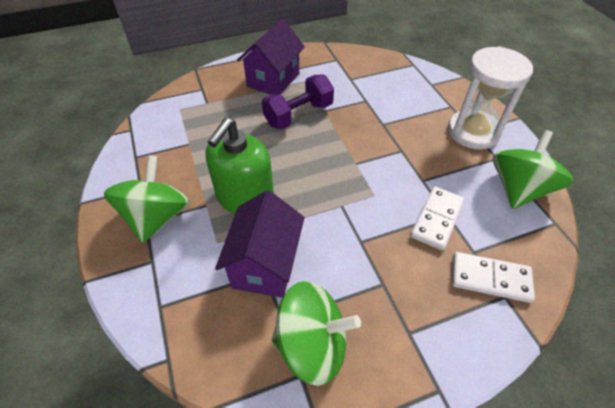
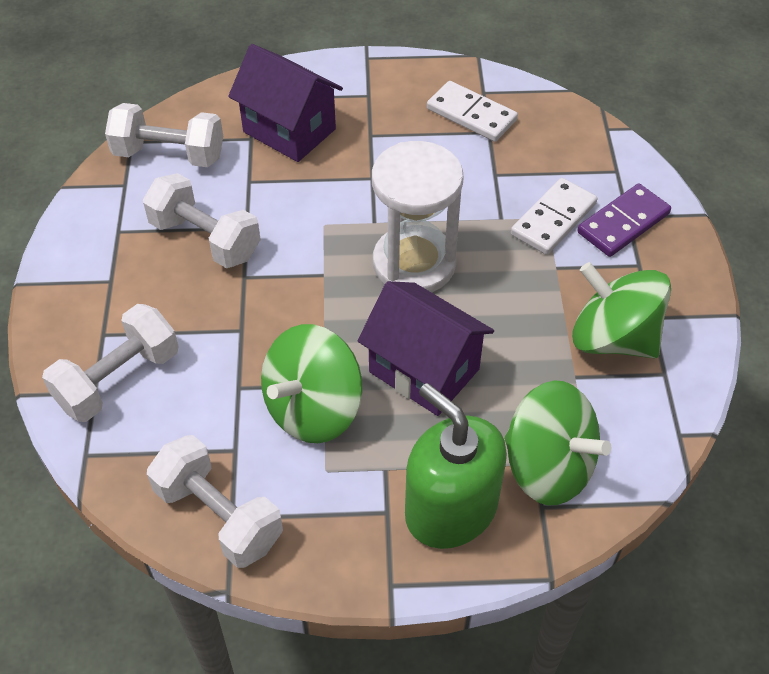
purple domino: none = 0 -> [577,184,671,257] = 1
purple dumbbell: [262,75,334,129] = 1 -> none = 0
white dumbbell: none = 0 -> [42,304,179,422] [105,103,223,167] [143,173,261,268] [147,435,283,568] = 4

